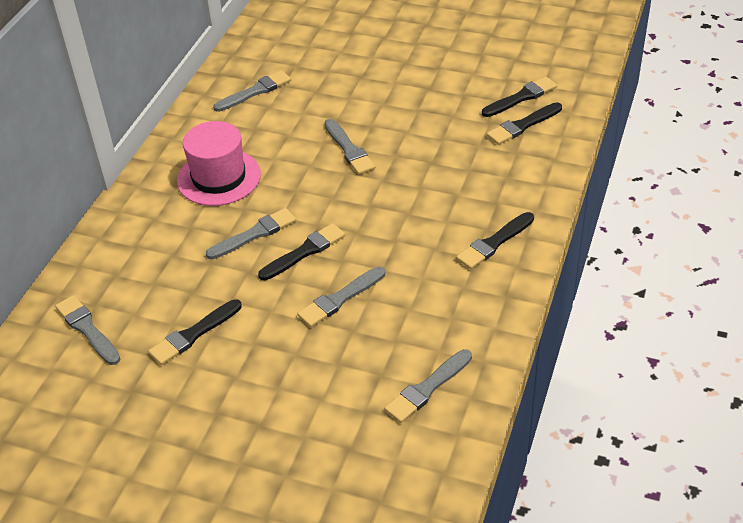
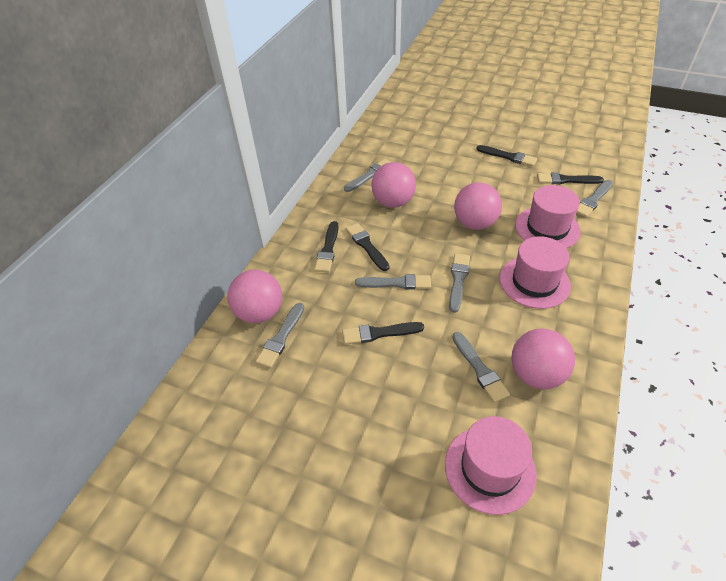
pink ball: none = 0 -> [228,270,282,323] [371,162,416,208] [454,183,502,230] [512,328,575,389] = 4
pink hat: [177,121,261,206] = 1 -> [445,416,537,515] [500,236,571,309] [515,185,581,248] = 3

